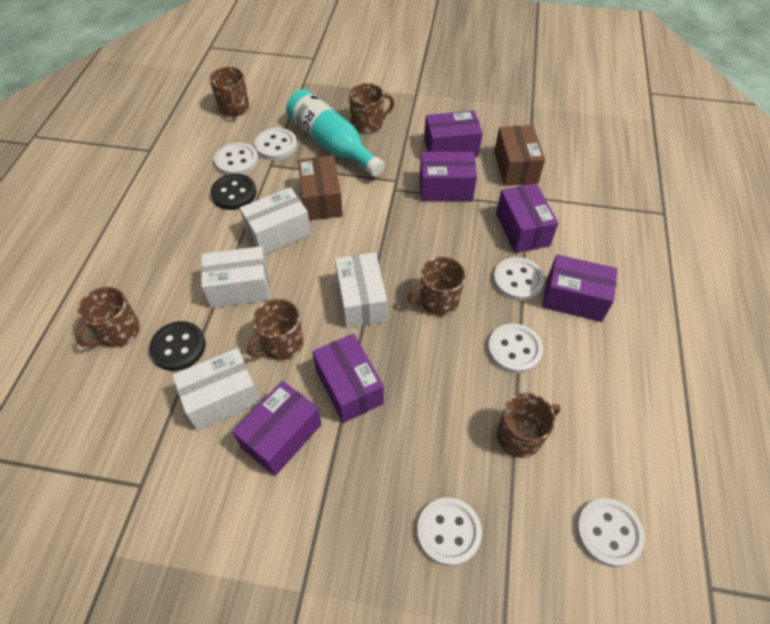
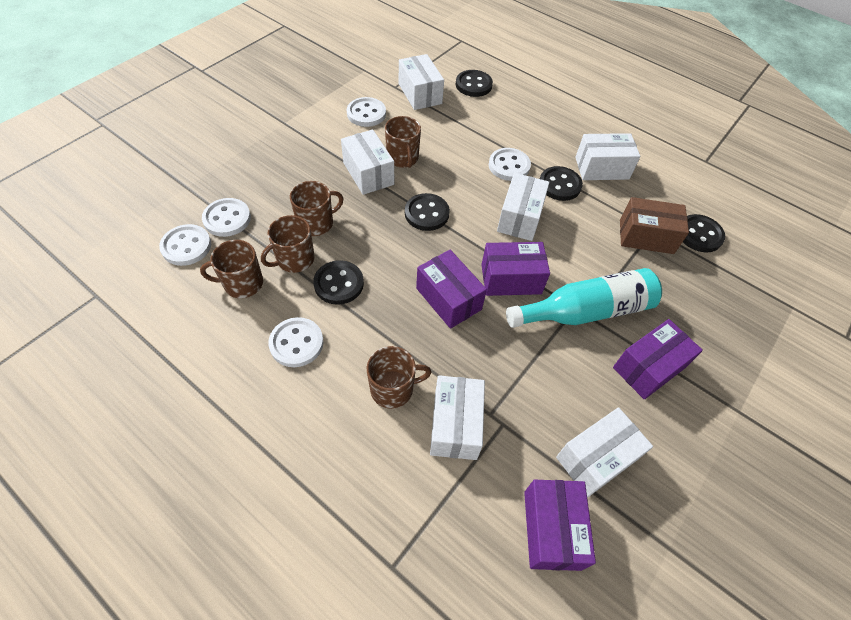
black button: [149,321,206,371] [210,174,257,210] = 2 -> [313,260,364,305] [405,193,450,231] [456,70,493,97] [540,166,583,201] [683,214,725,252] = 5
brown box: [298,155,343,220] [494,125,545,186] = 2 -> [620,197,689,254] = 1
brown mug: [75,287,140,348] [209,67,249,117] [247,299,304,360] [349,83,394,134] [407,257,466,316] [497,393,561,458] = 6 -> [200,240,263,298] [261,215,314,273] [290,181,344,236] [367,346,432,409] [385,116,421,168] = 5
purple box: [232,381,322,476] [312,333,384,423] [420,152,477,201] [424,110,483,157] [496,183,558,253] [542,255,618,322] = 6 -> [416,250,487,329] [481,242,550,296] [524,480,596,571] [613,319,703,399] = 4
white box: [172,348,261,430] [201,246,270,308] [240,187,311,254] [335,252,387,328] = 4 -> [341,130,394,195] [399,54,444,110] [430,375,485,460] [497,173,549,241] [556,407,653,497] [575,133,641,180] = 6
white button: [214,142,258,175] [254,128,297,160] [417,497,482,566] [488,323,543,373] [493,257,544,301] [576,498,645,567] = 6 -> [159,224,211,266] [202,198,251,237] [268,317,324,367] [347,97,386,127] [489,148,531,181] = 5

